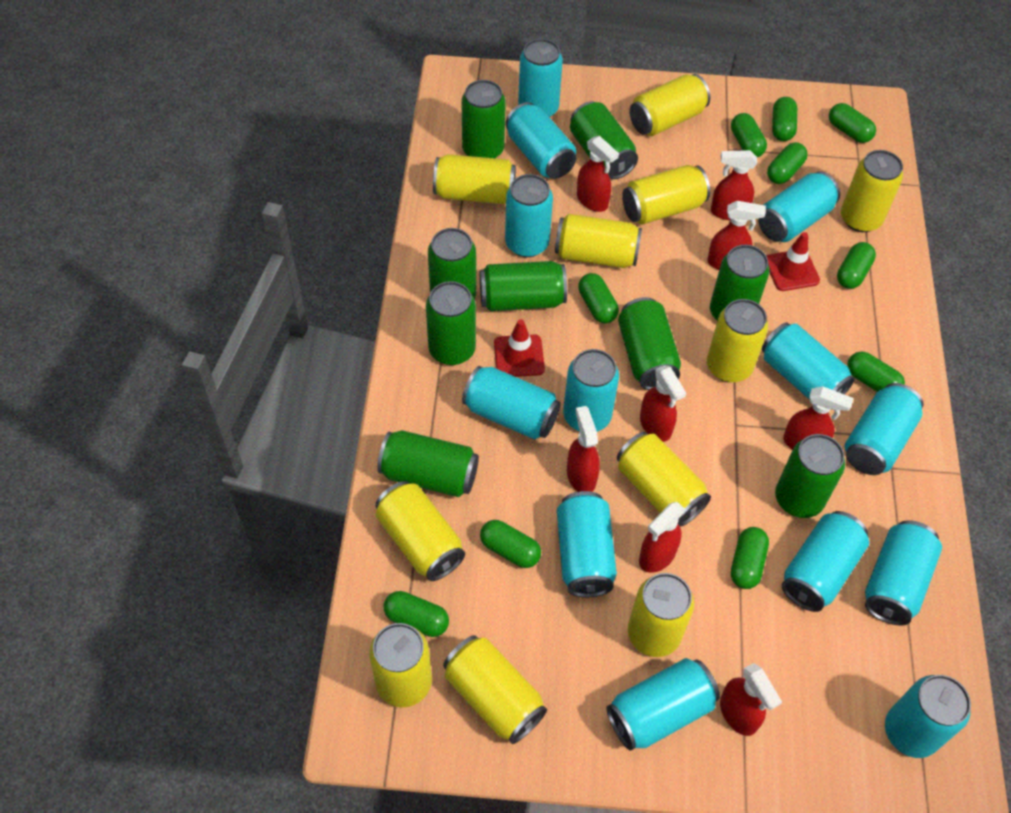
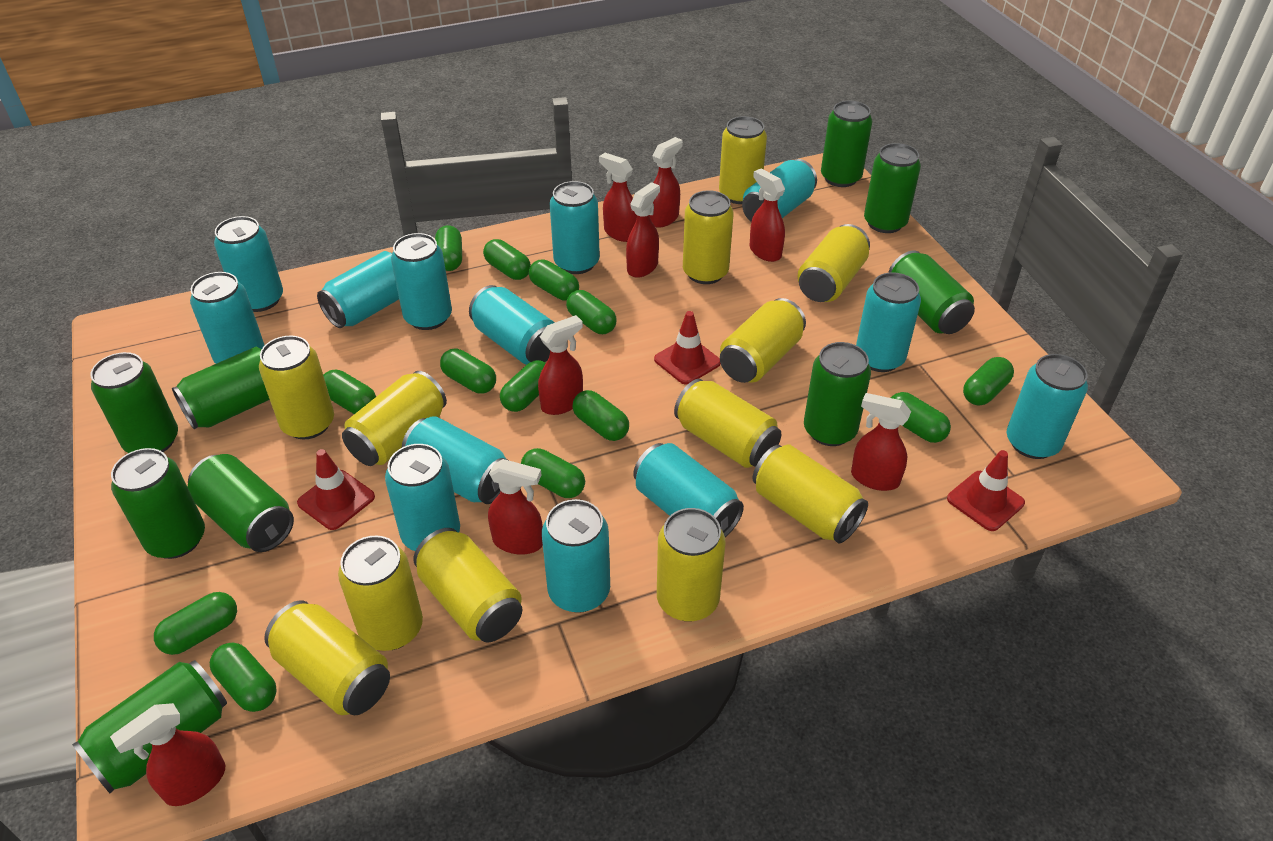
green capsule: [384,591,449,637] [480,520,541,568] [578,273,619,323] [731,113,767,157] [731,527,769,589] [767,142,808,184] [772,97,797,141] [829,103,876,143] [837,242,876,289] [847,352,905,392] = 10 -> [154,592,237,655] [210,643,277,712] [323,370,376,414] [435,225,462,271] [440,348,496,394] [483,239,531,280] [500,360,546,412] [521,448,585,498] [529,259,579,301] [566,290,617,334] [572,390,629,441] [891,392,951,443] [963,357,1014,405] = 13
red traffic cone: [494,319,545,377] [767,232,820,291] = 2 -> [297,449,375,530] [654,311,721,384] [947,450,1025,531] = 3
yellow can: [369,623,432,707] [376,481,465,581] [433,154,516,204] [443,635,547,744] [555,214,642,268] [617,432,711,527] [622,165,710,225] [628,573,694,657] [629,74,710,136] [707,299,768,382] [841,150,903,232] = 11 -> [259,335,334,439] [264,600,390,715] [338,536,423,651] [342,371,447,466] [413,528,522,642] [657,508,726,622] [674,379,781,468] [683,190,734,284] [719,116,767,204] [720,298,806,383] [752,444,868,543] [798,224,870,302] = 12

